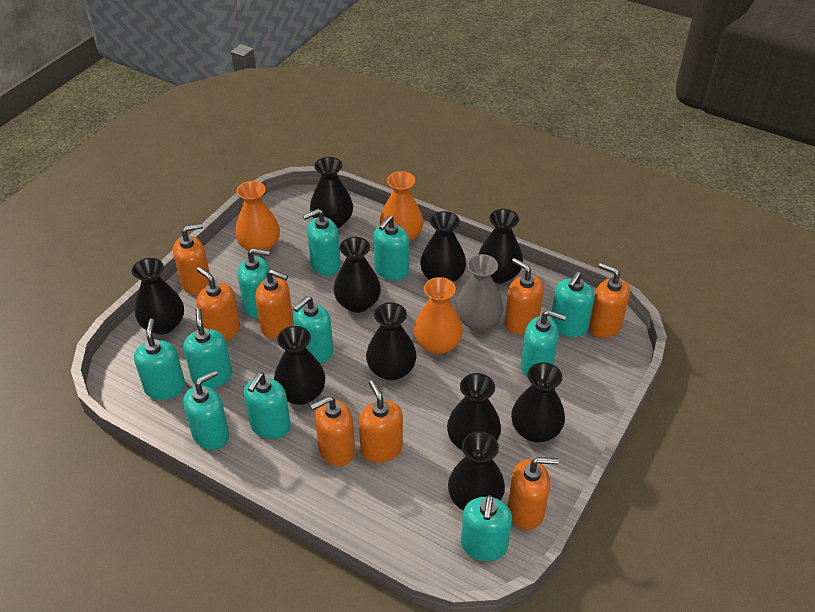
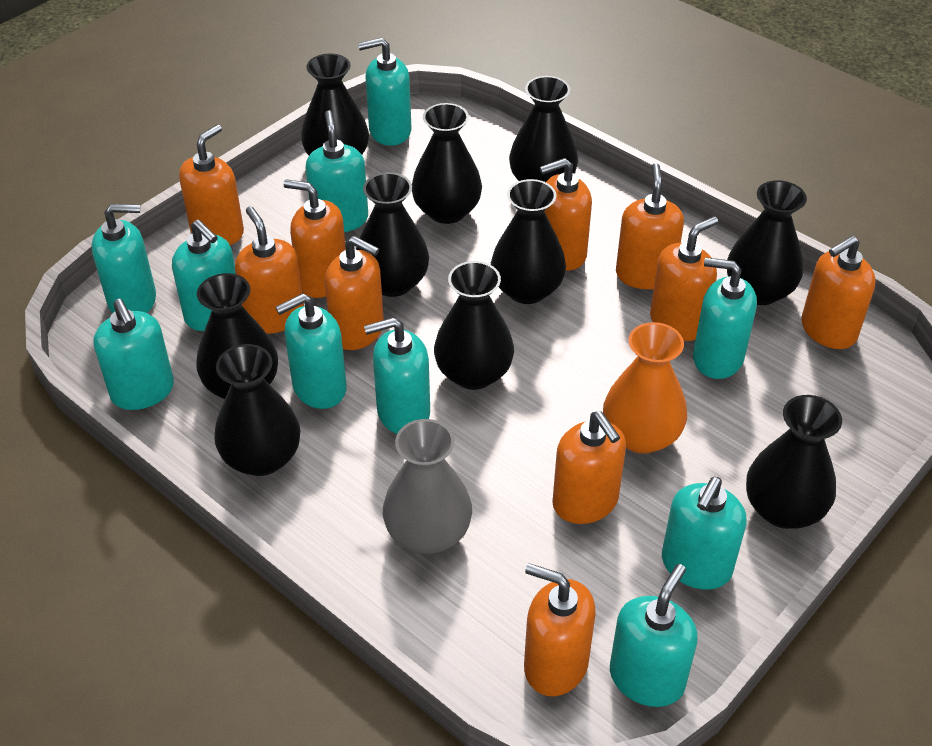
orange soap dispenser: [173,223,210,295] [196,267,240,341] [255,269,293,338] [310,396,355,466] [359,380,403,463] [505,258,544,334] [508,457,559,530] [589,263,630,338] = 8 -> [179,124,244,245] [235,206,304,334] [283,179,346,298] [325,236,384,350] [524,563,596,696] [540,158,592,271] [552,412,626,524] [616,163,684,289] [650,216,718,341] [801,236,876,349] = 10
orange vase: [235,181,280,251] [379,171,423,242] [414,277,463,354] = 3 -> [603,322,687,454] = 1
turquoise soap dispenser: [134,319,185,400] [183,308,232,388] [183,370,229,450] [238,248,270,318] [244,373,291,439] [293,296,333,363] [303,209,341,276] [373,215,409,281] [461,495,512,561] [521,310,566,377] [551,272,594,337] = 11 -> [92,204,156,313] [93,299,174,410] [172,219,236,331] [276,293,347,409] [306,110,368,232] [358,38,412,146] [364,317,430,434] [610,564,697,707] [662,477,747,590] [693,257,757,379] = 10

